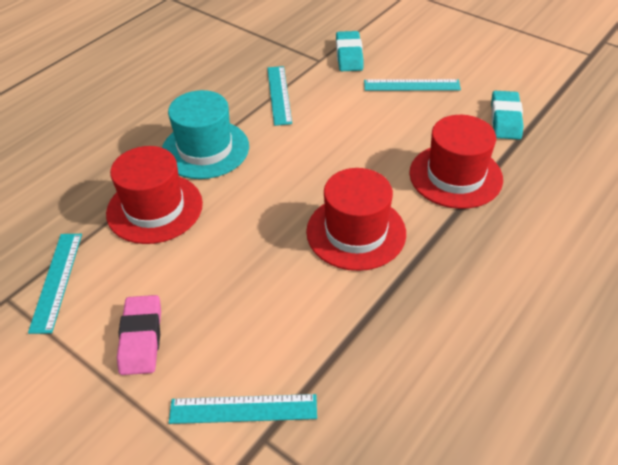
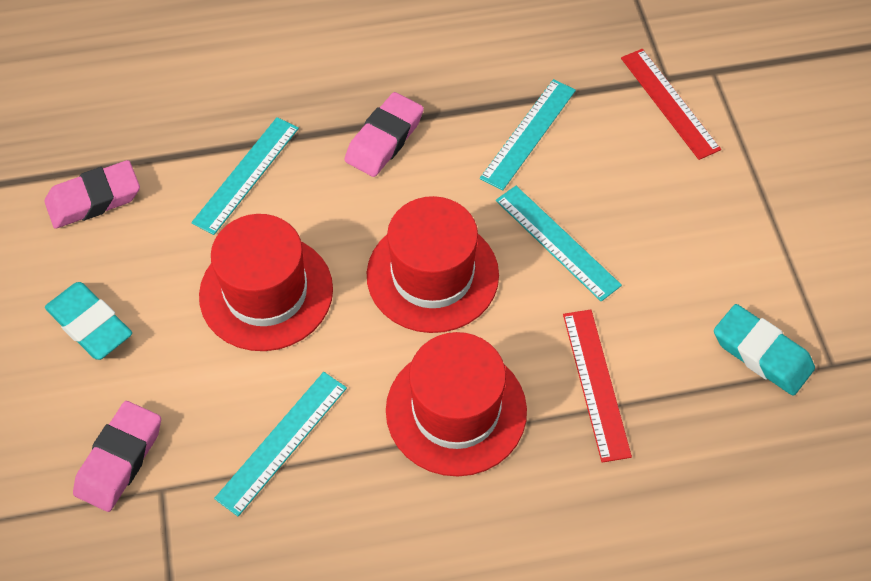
pink eraser: [117,295,161,375] = 1 -> [45,160,140,229] [73,401,161,512] [345,92,424,177] = 3
red ruler: none = 0 -> [563,310,632,463] [621,49,721,160] = 2
turquoise hat: [162,90,249,179] = 1 -> none = 0

